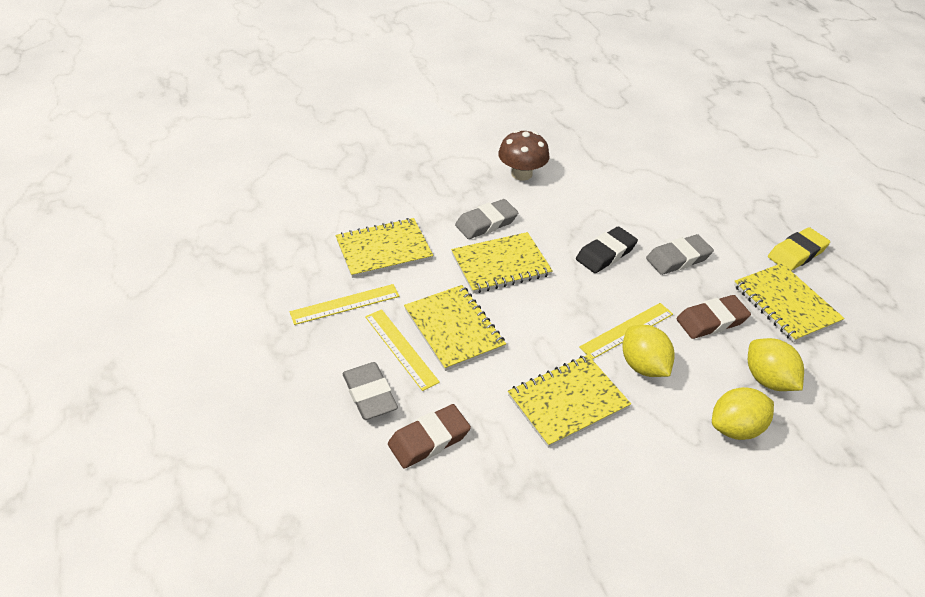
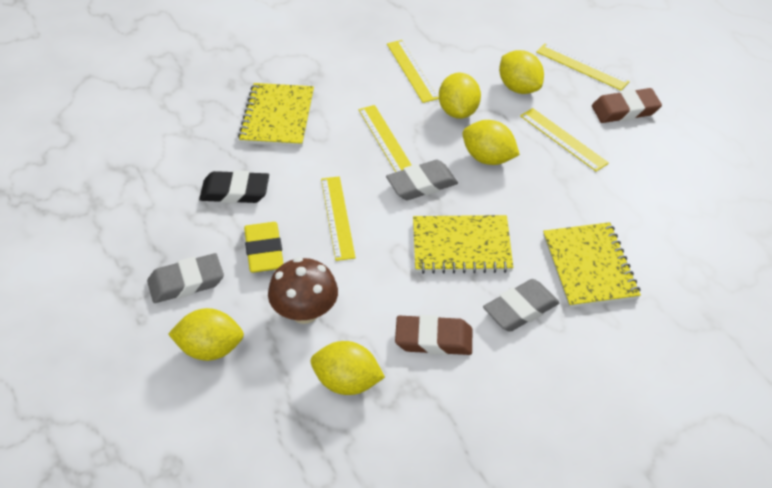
yellow lemon: [622,325,674,377] [712,387,774,440] [748,338,804,391] = 3 -> [168,308,244,361] [311,341,385,395] [439,73,481,119] [462,120,520,165] [499,50,544,94] = 5
yellow notebook: [335,218,433,278] [404,285,506,371] [451,232,553,294] [508,355,631,448] [734,263,845,342] = 5 -> [238,83,314,147] [413,215,513,274] [543,222,641,308] = 3
yellow ruler: [290,284,399,325] [365,309,440,391] [579,303,673,359] = 3 -> [321,176,356,261] [359,105,411,172] [387,40,439,103] [520,108,609,172] [536,44,630,90] = 5

